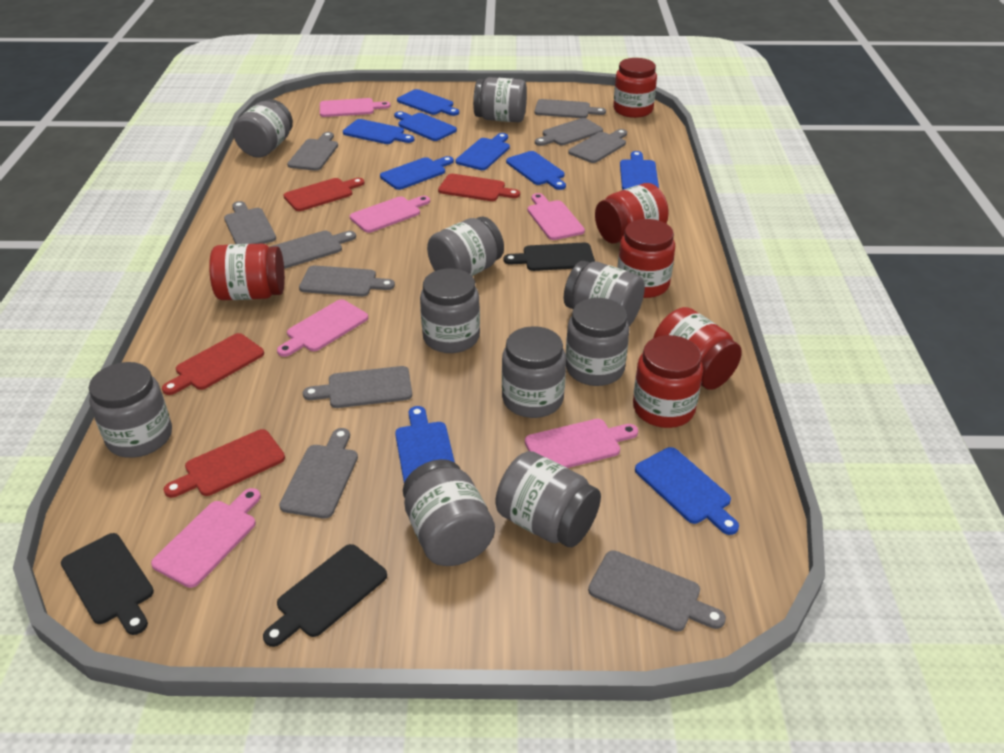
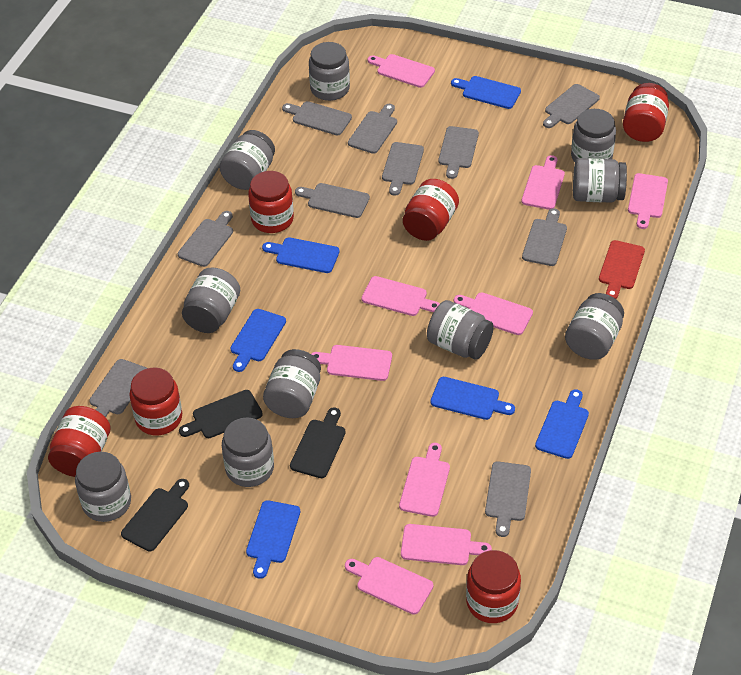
blue cutting board: [343,119,414,144] [380,156,454,190] [394,111,457,141] [395,406,455,483] [397,89,459,116] [455,133,510,170] [506,151,566,190] [620,151,659,190] [635,447,739,535] = 9 -> [230,309,286,372] [246,500,300,579] [262,237,340,273] [431,377,515,420] [451,76,521,109] [535,389,589,459] = 6
pink cutting board: [151,488,261,588] [277,299,368,357] [320,98,390,117] [350,196,430,233] [525,419,638,468] [527,193,585,240] = 6 -> [311,345,392,381] [345,557,433,615] [361,276,440,316] [368,54,435,88] [399,443,450,517] [401,524,492,565] [454,292,533,335] [522,155,565,210] [628,173,668,229] = 9
red cutting board: [162,333,264,395] [164,429,285,498] [283,178,364,211] [438,174,520,201] = 4 -> [599,240,645,299] = 1

